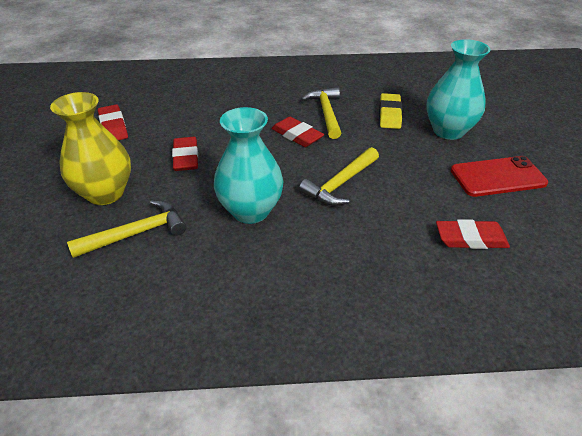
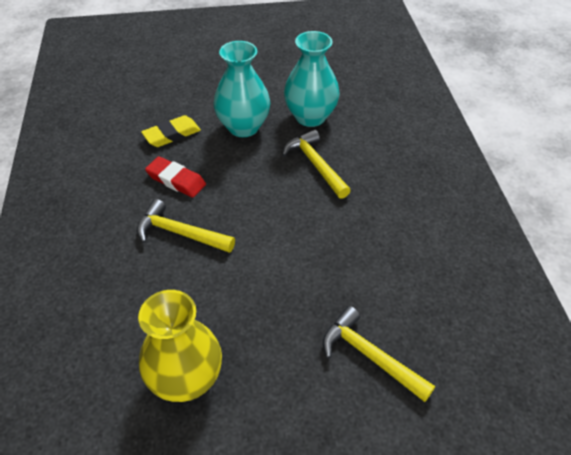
red eraser: [98,104,128,140] [172,137,198,171] [272,117,324,147] [436,219,510,249] = 4 -> [145,156,206,198] = 1
red phone: [450,156,548,197] = 1 -> none = 0

